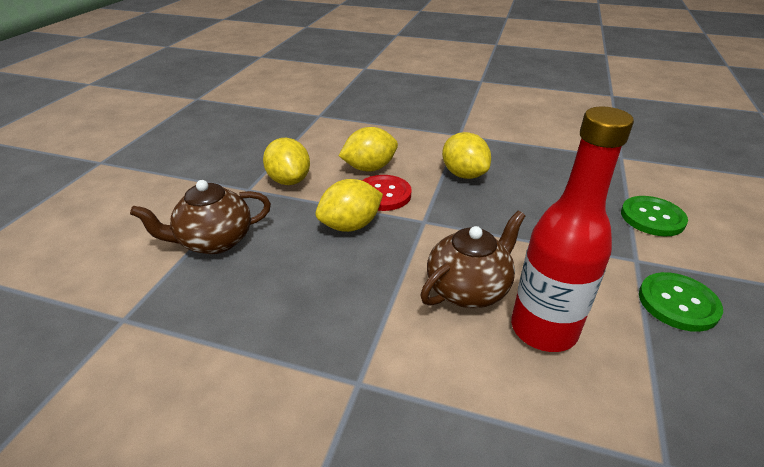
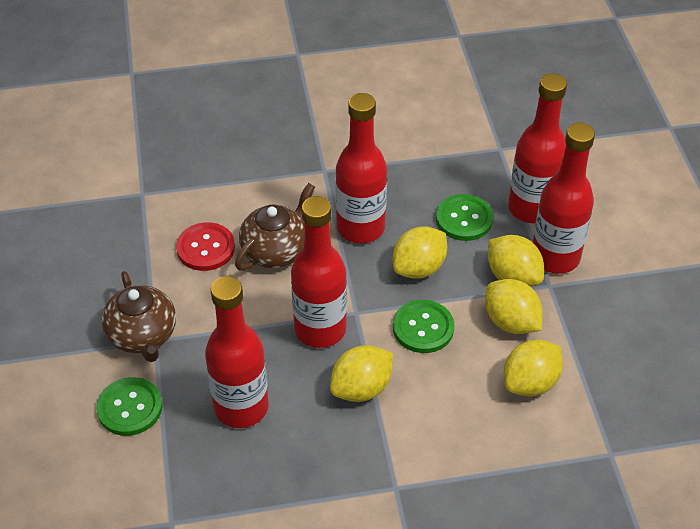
green button: [621,196,688,236] [639,272,723,332] = 2 -> [96,377,162,436] [393,300,454,353] [436,194,493,241] = 3
red bottle: [511,107,634,352] = 1 -> [205,276,269,428] [291,196,347,348] [335,93,387,243] [508,73,567,223] [532,123,595,274] = 5
yellow lemon: [263,138,310,185] [315,179,383,232] [339,127,398,172] [442,132,491,179] = 4 -> [330,345,393,402] [393,226,447,279] [485,279,543,334] [488,235,544,287] [504,340,563,397] = 5

